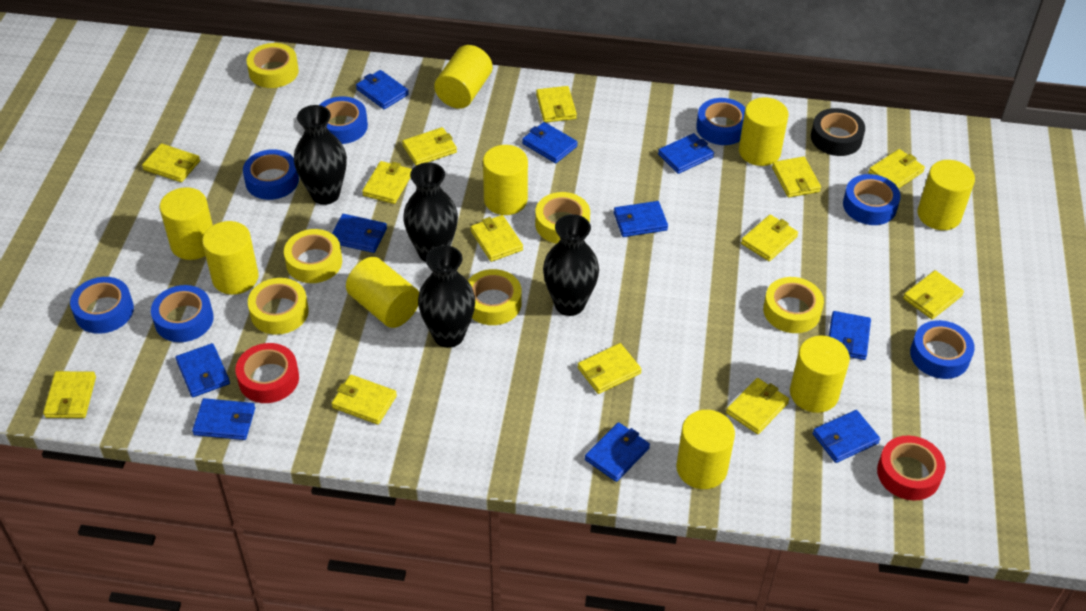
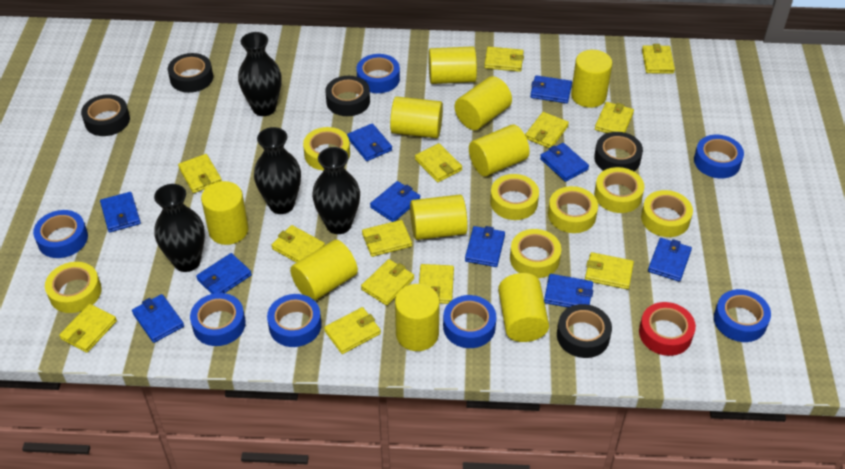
black tape: [811,108,865,156] = 1 -> [81,94,130,136] [168,53,213,93] [326,76,370,116] [557,304,612,358] [594,132,643,171] = 5
red tape: [235,343,299,403] [877,436,946,501] = 2 -> [639,302,696,356] = 1
yellow cylinder: [160,187,213,260] [202,221,259,295] [346,257,419,328] [434,45,492,109] [483,145,528,215] [676,410,735,489] [739,97,789,166] [790,336,850,413] [917,160,975,230] = 9 -> [201,181,249,245] [290,240,358,301] [390,97,443,138] [395,284,440,351] [410,195,468,240] [428,46,477,84] [455,76,512,130] [469,124,530,177] [498,273,549,342] [571,50,612,108] = 10
yellow tape: [247,43,299,88] [248,278,309,335] [284,229,342,283] [468,269,522,325] [535,192,590,244] [763,277,824,333] = 6 -> [45,262,102,313] [303,127,350,171] [490,174,539,220] [510,229,561,278] [548,186,598,233] [594,167,644,213] [641,190,693,237] = 7

